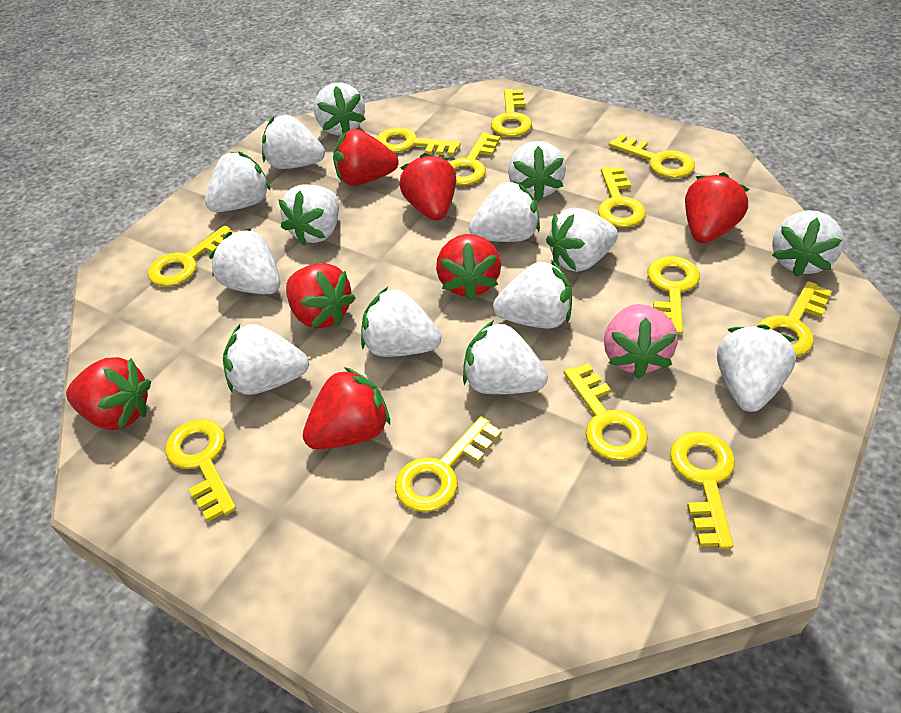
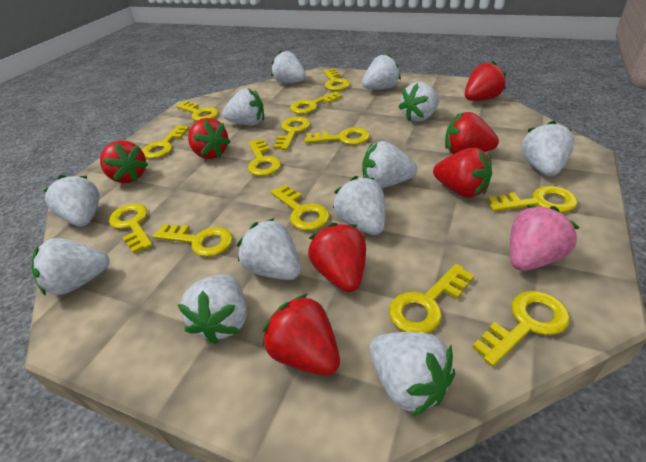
white strawberry: [205,151,271,212] [209,228,280,294] [223,324,309,395] [262,115,325,169] [279,184,339,246] [314,82,366,135] [361,287,442,357] [463,320,548,394] [469,181,540,242] [493,260,572,328] [508,141,566,202] [546,208,618,272] [717,324,796,412] [772,210,844,277] = 14 -> [32,238,110,296] [44,175,99,226] [177,274,247,344] [222,89,264,126] [237,218,301,280] [271,51,306,83] [333,176,385,235] [362,53,401,89] [362,141,417,188] [370,332,455,417] [399,82,440,122] [521,121,575,176] = 12
yellow key: [148,225,235,287] [165,419,236,522] [376,127,461,156] [395,416,502,512] [449,132,500,186] [491,89,532,137] [564,363,648,461] [598,167,646,228] [609,134,695,178] [648,256,700,334] [670,431,735,549] [757,281,832,357] = 12 -> [109,203,153,253] [142,125,189,159] [153,224,233,257] [176,101,219,121] [248,139,281,176] [271,184,329,231] [273,117,311,150] [290,91,342,114] [305,127,370,145] [323,69,350,91] [389,264,474,333] [472,291,570,366] [488,186,578,213] = 13

